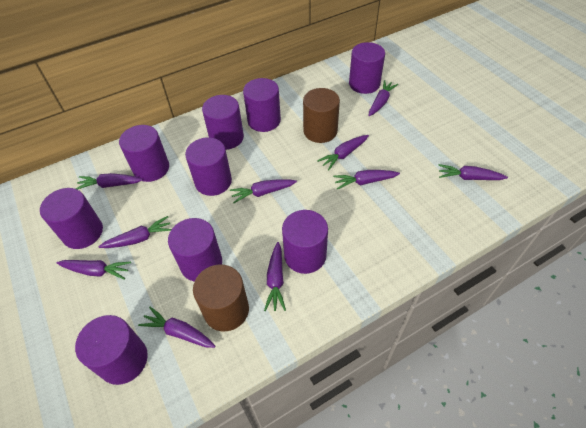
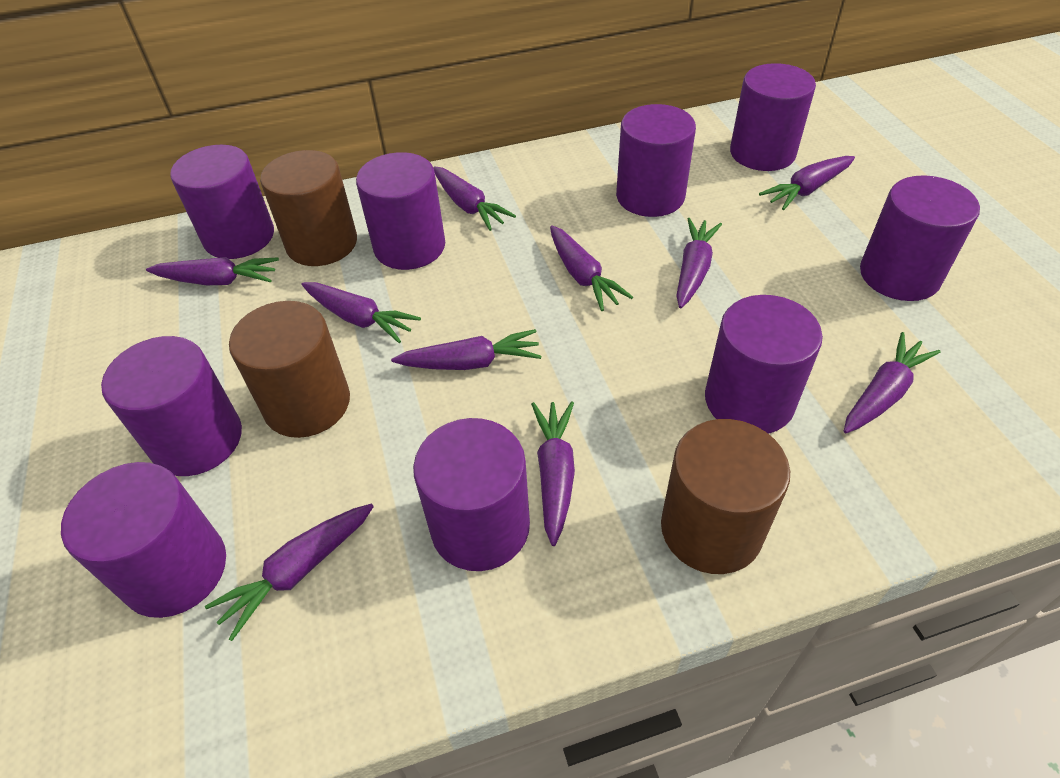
brown cylinder: [193,264,249,332] [303,88,340,143] = 2 -> [229,301,350,438] [260,150,357,266] [661,419,790,574] = 3

